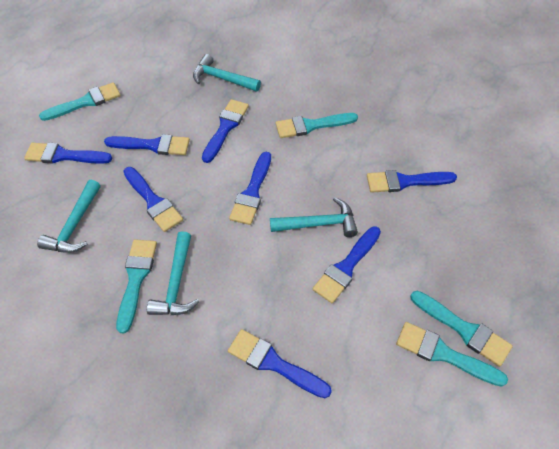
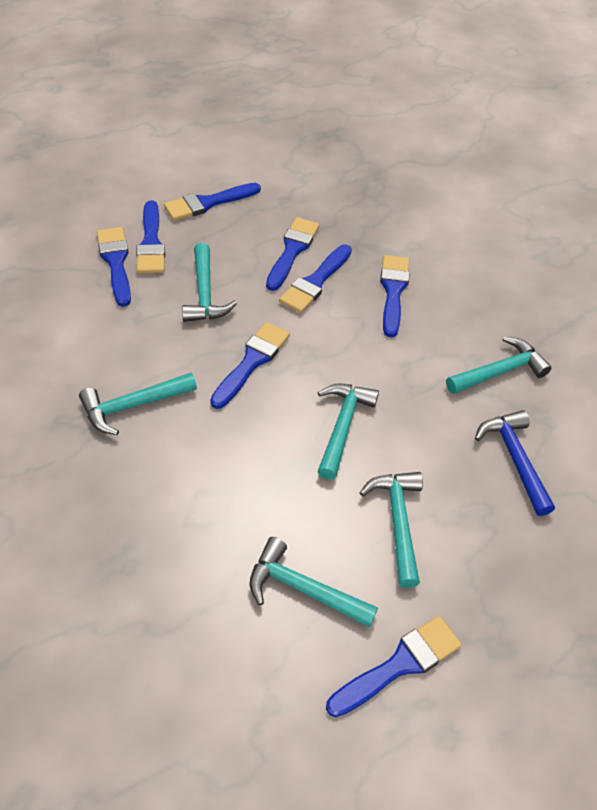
blue hammer: none = 0 -> [475,410,555,516] = 1
turquoise brush: [39,82,121,121] [116,239,157,334] [276,113,358,138] [396,322,508,387] [410,291,513,367] = 5 -> none = 0
turquoise hammer: [37,180,101,253] [147,231,199,315] [193,54,261,92] [270,197,358,237] = 4 -> [79,373,197,435] [182,243,237,322] [250,537,378,628] [317,383,379,480] [360,472,423,588] [446,336,552,394] = 6

